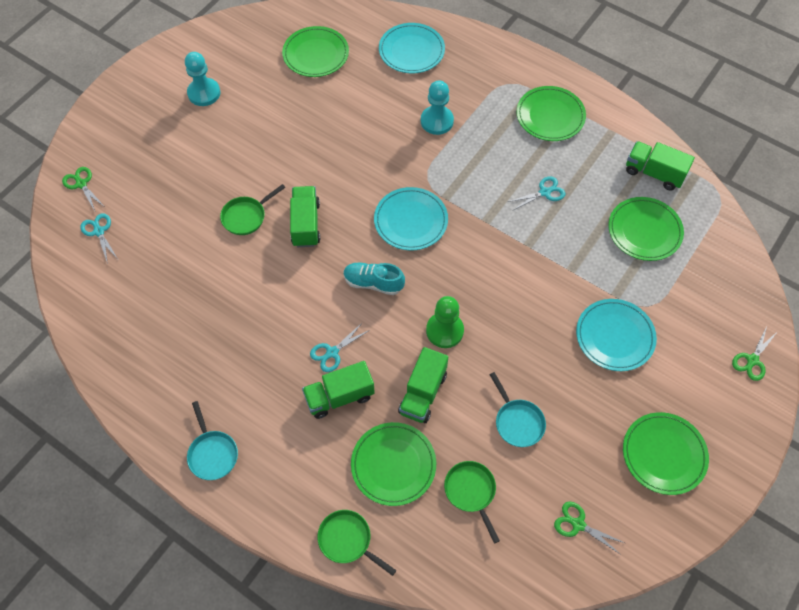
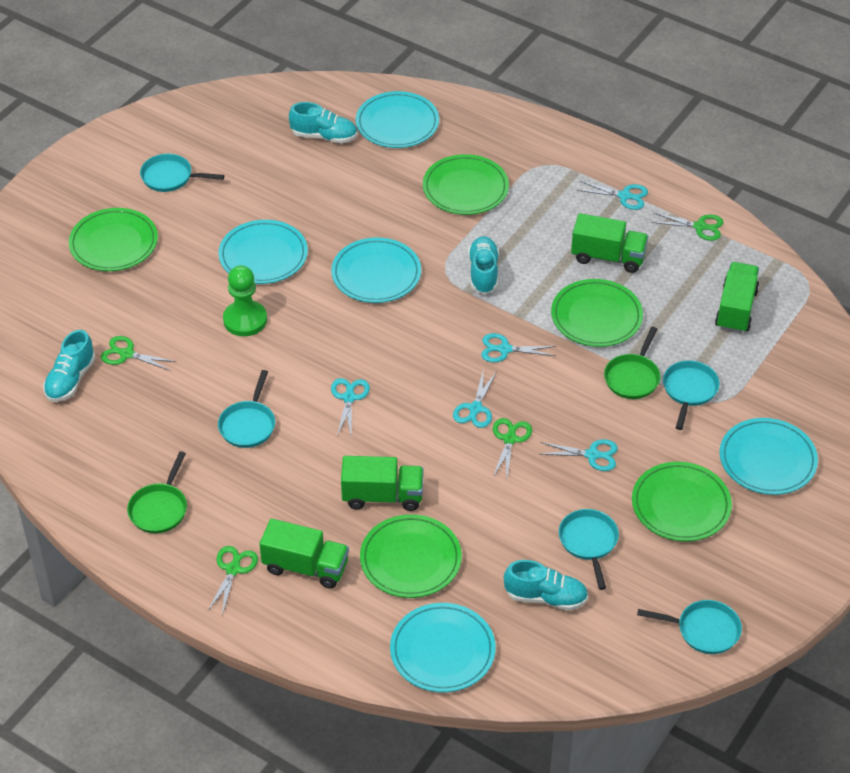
green pan: [220,184,286,235] [317,510,396,576] [444,461,500,544] = 3 -> [127,451,187,533] [604,327,660,399] = 2
green scissors: [62,167,105,211] [554,501,625,554] [732,326,778,381] = 3 -> [101,336,176,371] [208,546,258,615] [493,418,532,478] [652,213,723,241] = 4
turquoise pan: [187,401,238,480] [490,372,546,447] = 2 -> [140,154,224,192] [218,370,275,448] [559,509,619,590] [637,600,742,654] [663,360,720,430] = 5
turquoise pawn: [185,52,220,106] [421,80,454,135] = 2 -> none = 0
turquoise plate: [374,187,448,251] [379,23,445,73] [576,299,657,371] = 3 -> [218,220,308,284] [331,238,421,303] [356,91,439,148] [390,603,496,692] [720,418,818,495] = 5
turquoise scissors: [80,213,118,264] [310,322,370,372] [508,176,566,210] = 3 -> [331,378,370,436] [453,371,497,428] [481,333,556,363] [540,439,618,471] [577,181,648,210] = 5
turquoise shoe: [344,263,405,295] = 1 -> [43,330,96,402] [289,102,357,143] [468,236,499,294] [504,560,588,611] = 4

